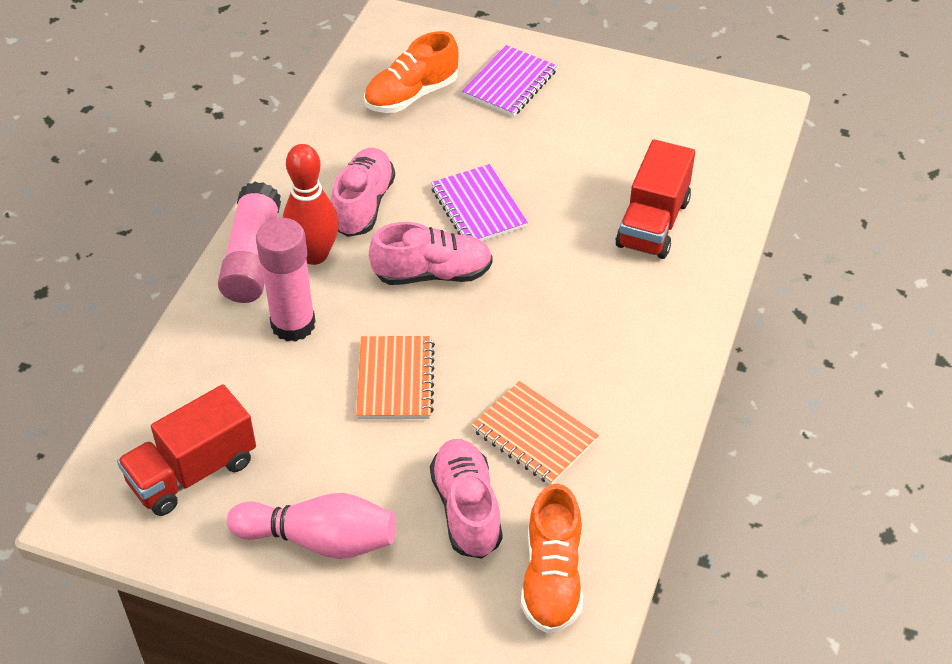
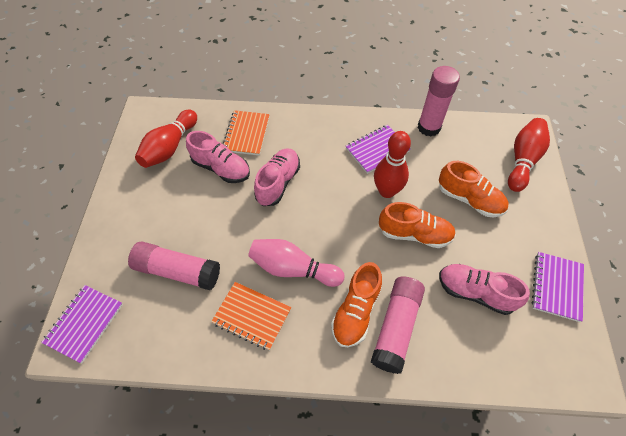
orange shoe: [364,31,458,113] [521,484,583,634] = 2 -> [331,262,382,347] [379,202,456,248] [439,161,509,217] = 3
pink glue stick: [218,182,281,303] [256,218,316,342] = 2 -> [128,242,220,290] [371,276,425,374] [418,66,460,137] = 3
purple notebook: [431,164,528,241] [462,45,557,117] = 2 -> [41,285,123,363] [346,125,410,174] [532,252,584,322] = 3
red bowling pin: [283,144,339,265] = 1 -> [135,110,197,168] [374,131,411,198] [508,118,550,192] = 3
red truck: [117,384,256,516] [616,139,695,259] = 2 -> none = 0

